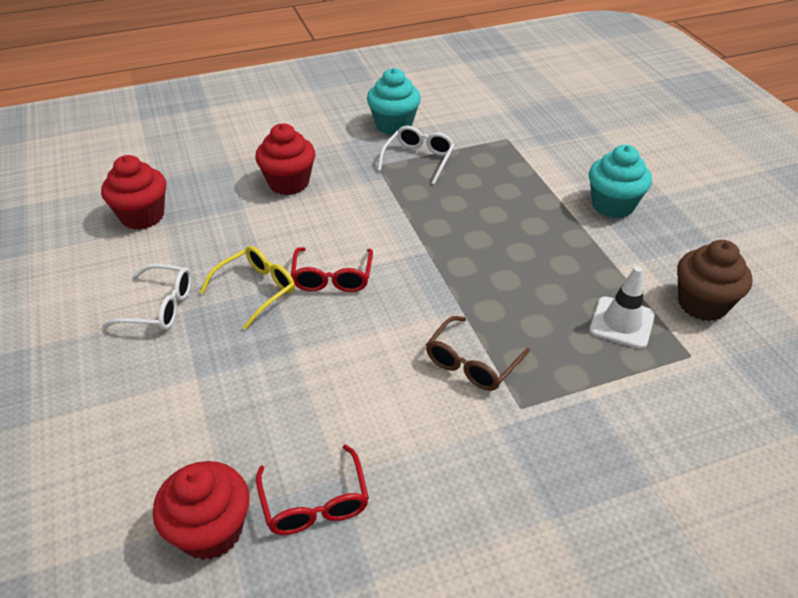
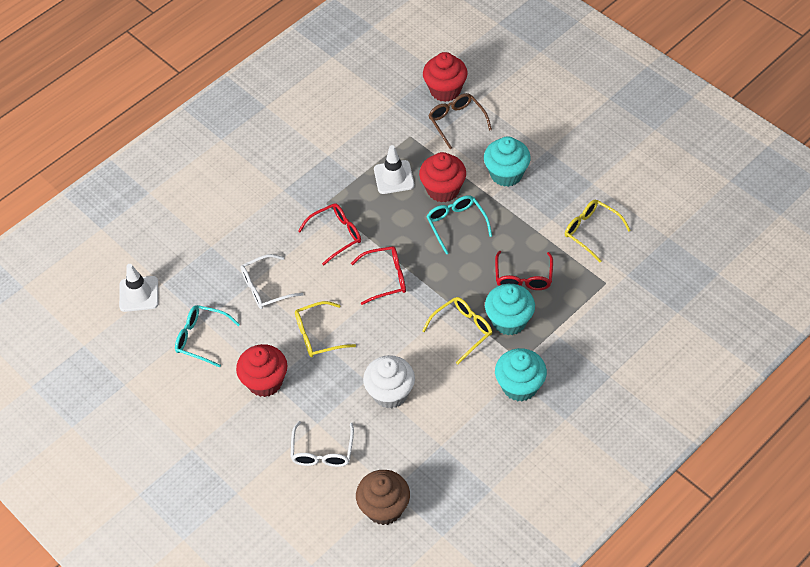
red glasses: [256,444,369,535] [291,247,373,292] = 2 -> [298,203,361,265] [351,246,406,305] [495,251,553,290] = 3
turquoise cupcake: [367,68,421,135] [589,145,652,218] = 2 -> [484,136,531,187] [485,284,535,335] [495,348,547,401] = 3
turquoise glasses: none = 0 -> [175,305,240,368] [426,195,492,255] = 2
white cupcake: none = 0 -> [363,355,415,409] = 1
white traffic cone: [589,266,655,349] = 1 -> [119,264,158,312] [374,145,414,194] = 2
yellow glasses: [200,246,295,330] = 1 -> [295,301,356,357] [422,297,492,364] [565,199,631,262] = 3

